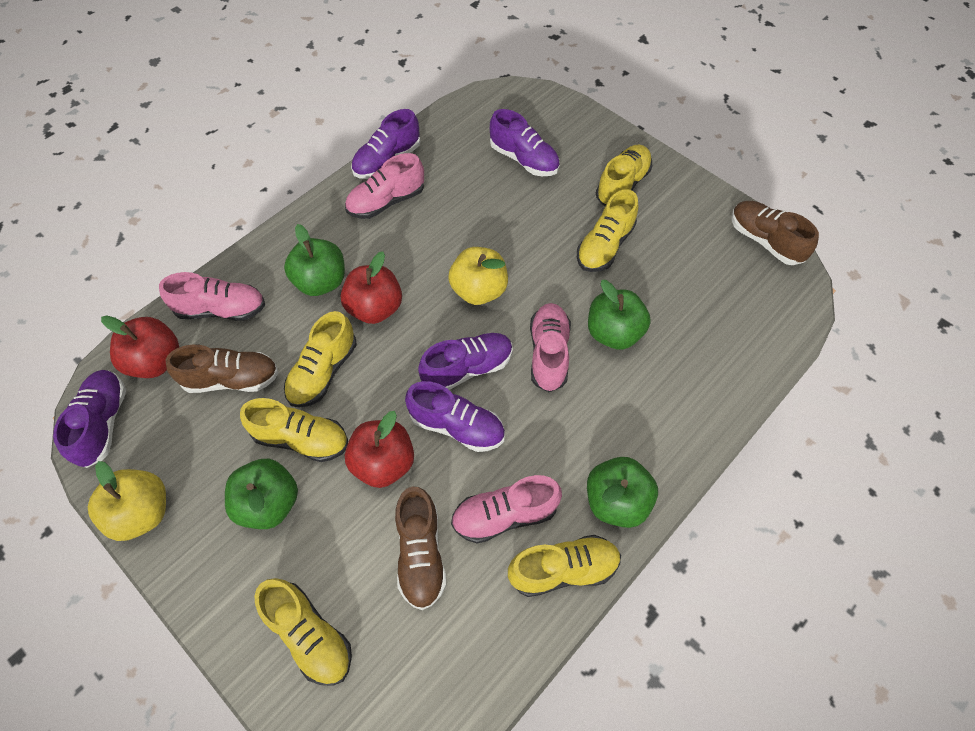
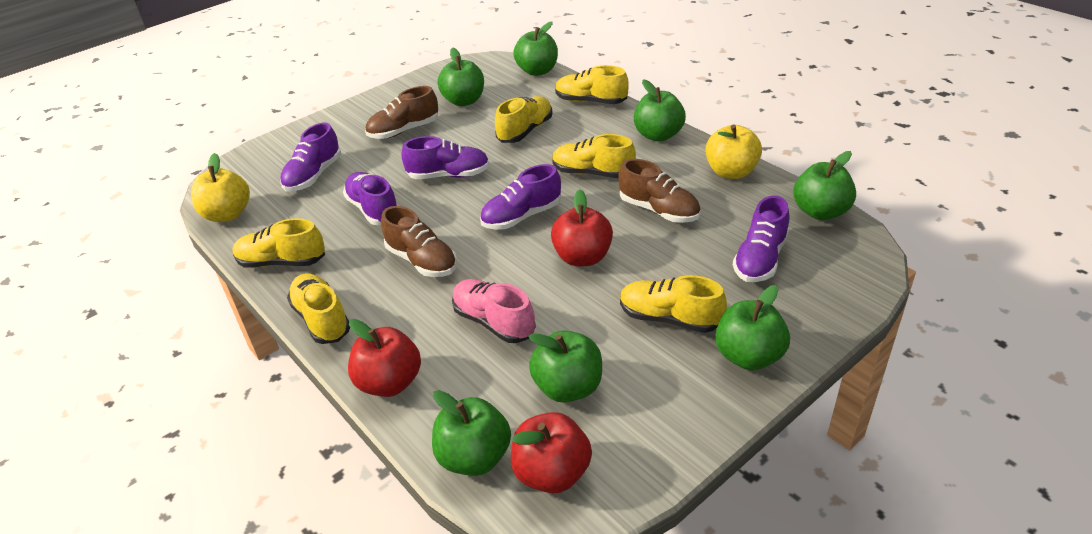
green apple: [225,459,298,529] [284,224,345,296] [587,457,658,528] [588,280,651,350] = 4 -> [432,390,511,476] [438,48,484,106] [513,21,558,76] [528,330,602,402] [634,79,686,141] [715,285,790,370] [793,151,856,220] = 7
pink shoe: [159,272,265,321] [345,153,424,219] [451,475,562,543] [530,303,571,392] = 4 -> [452,279,536,343] = 1

